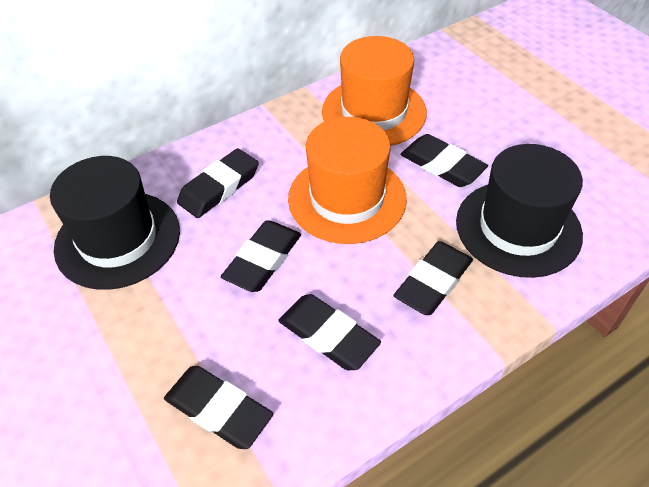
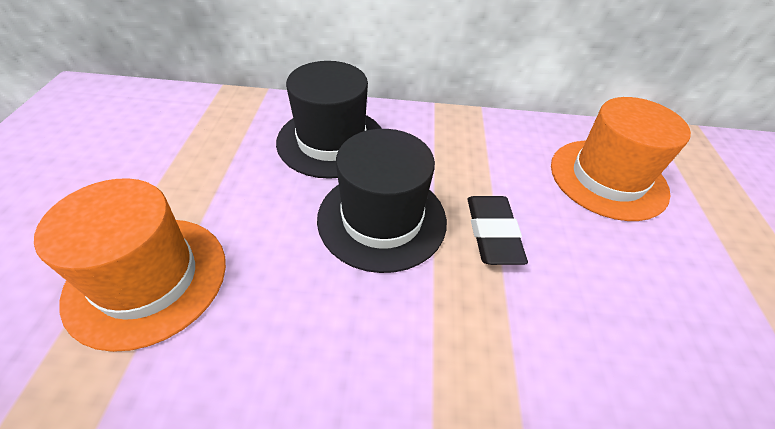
black eraser: [164,366,273,449] [177,148,259,218] [221,220,301,292] [278,294,381,370] [394,241,473,315] [400,134,488,187] = 6 -> [468,196,528,265] = 1

